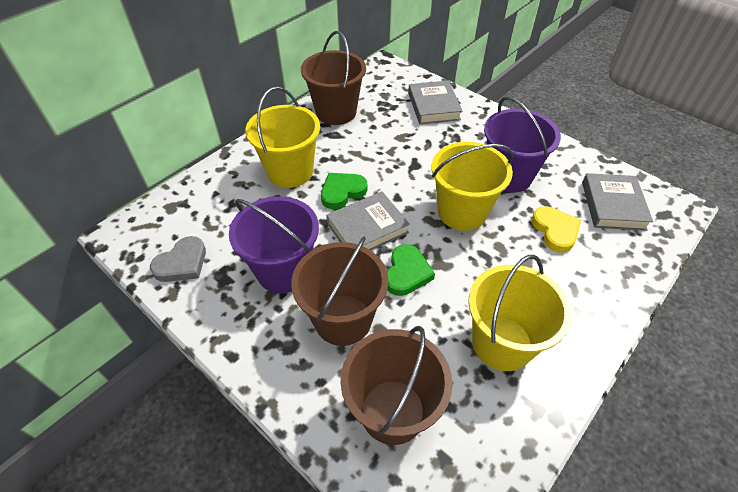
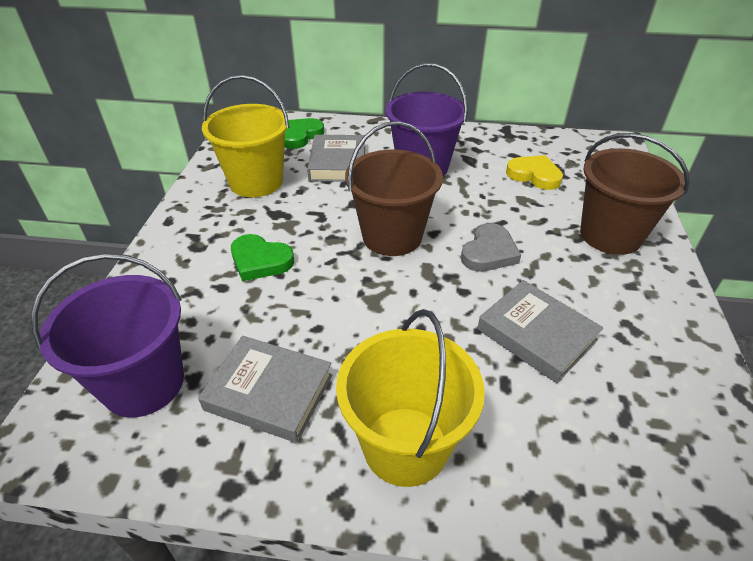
brown bucket: [291,237,388,346] [301,31,366,125] [340,326,453,445] = 3 -> [345,121,443,256] [580,133,690,255] = 2
yellow bucket: [245,86,320,188] [431,142,513,231] [468,255,572,371] = 3 -> [202,75,289,197] [336,309,485,487] = 2

